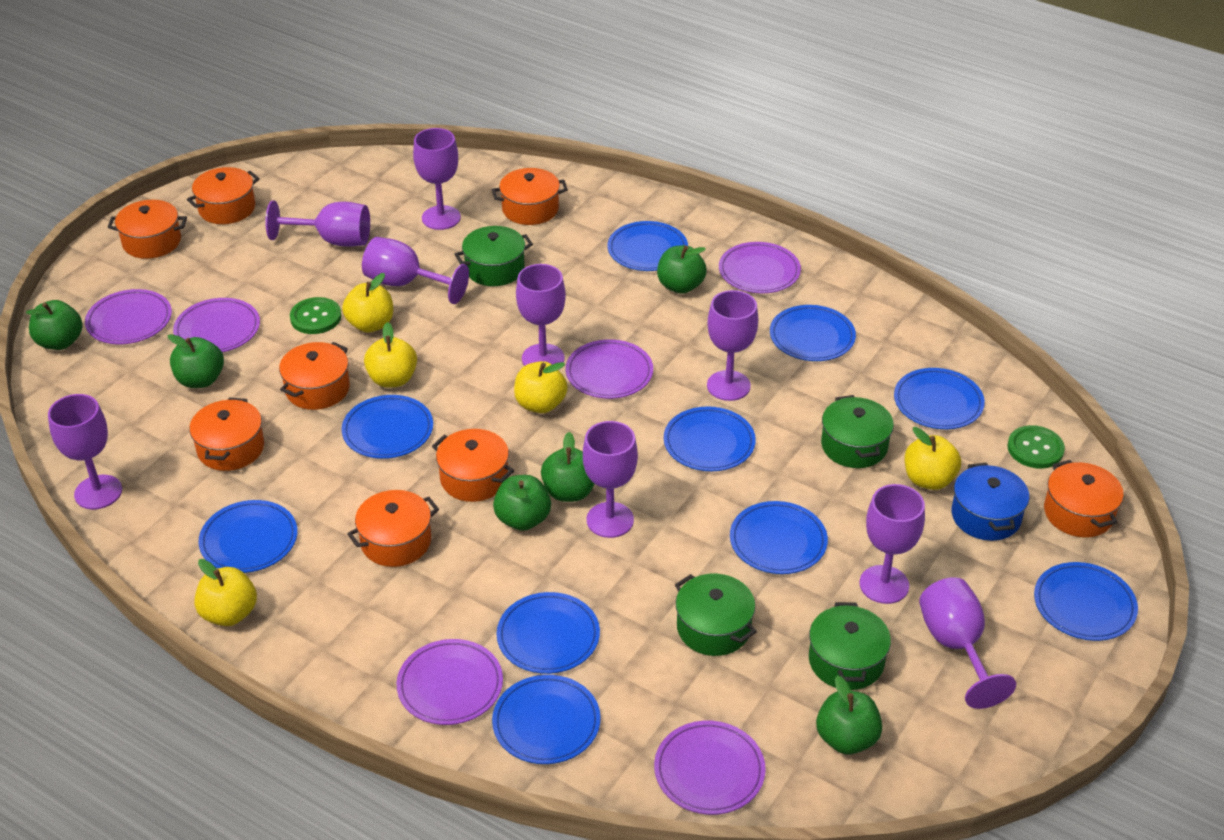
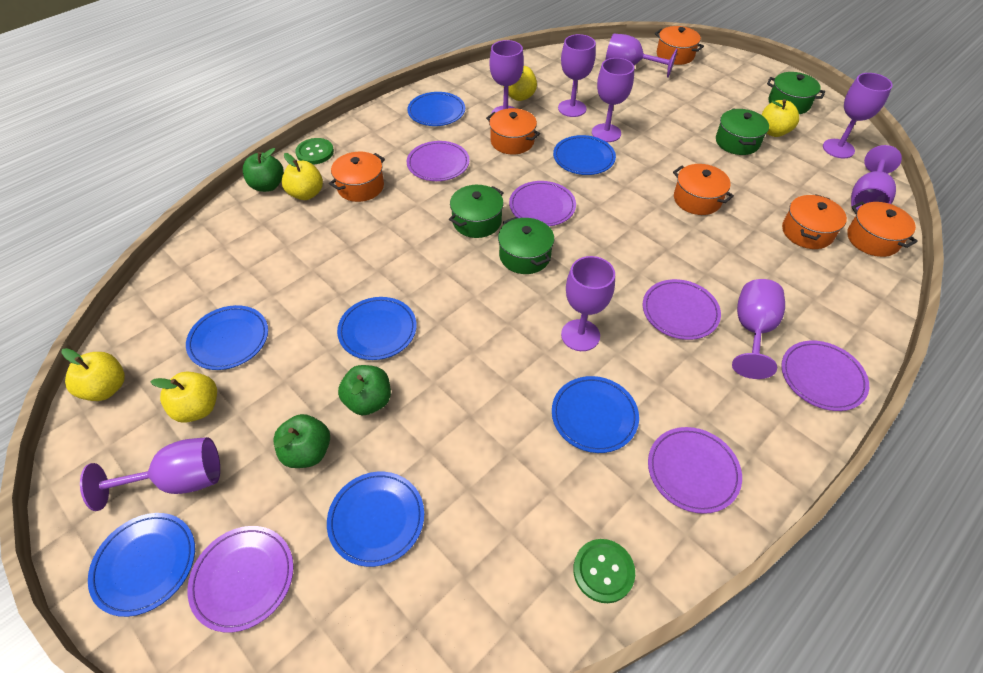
blue plate: [199,500,298,573] [342,395,433,459] [492,675,601,764] [497,592,600,674] [607,221,688,271] [664,407,756,471] [730,501,828,574] [770,305,856,361] [894,368,985,429] [1034,562,1138,641] = 10 -> [88,513,195,617] [186,305,268,370] [327,472,424,567] [337,297,417,360] [407,92,465,126] [552,376,639,453] [553,135,616,175] = 7
blue pot: [952,463,1029,541] = 1 -> none = 0
green apple: [26,300,83,350] [167,334,224,388] [493,475,551,531] [541,432,594,502] [657,245,707,294] [816,675,882,754] = 6 -> [243,148,284,192] [273,414,330,468] [338,365,391,415] = 3
orange pot: [108,200,187,259] [187,167,259,224] [189,398,264,471] [279,342,350,410] [347,490,439,567] [432,429,514,502] [492,168,568,225] [1044,460,1124,538] = 8 -> [329,152,385,202] [486,108,540,155] [655,26,704,65] [673,164,734,215] [782,194,847,249] [847,201,918,257] = 6

